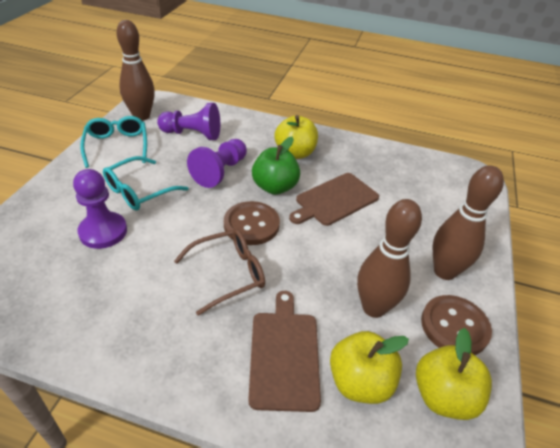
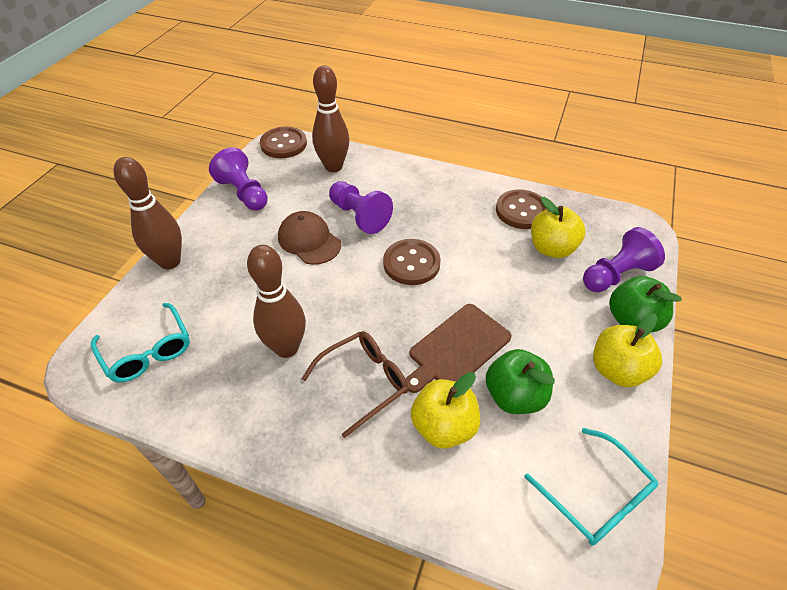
brown button: [224,201,280,245] [421,295,492,355] = 2 -> [260,127,307,158] [383,239,441,285] [496,189,547,229] = 3
brown cap: none = 0 -> [278,211,341,265] = 1
brown cutting board: [248,291,321,412] [289,173,379,226] = 2 -> [406,304,512,393] = 1
green apple: [252,137,300,195] = 1 -> [486,349,555,414] [609,276,682,333] = 2

